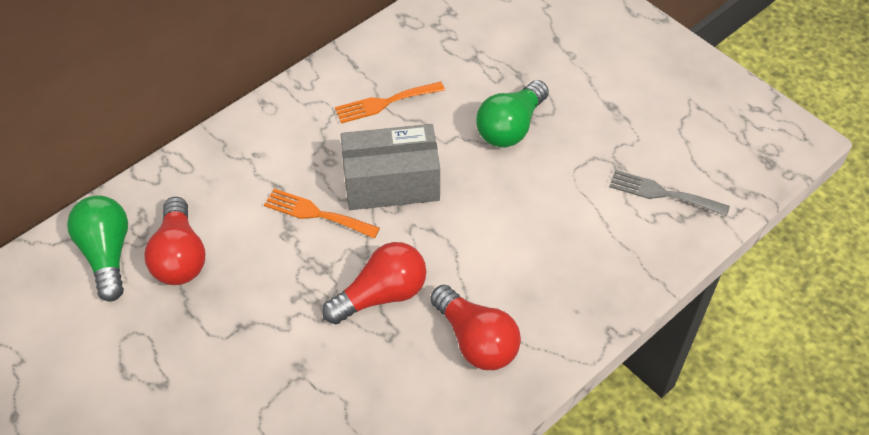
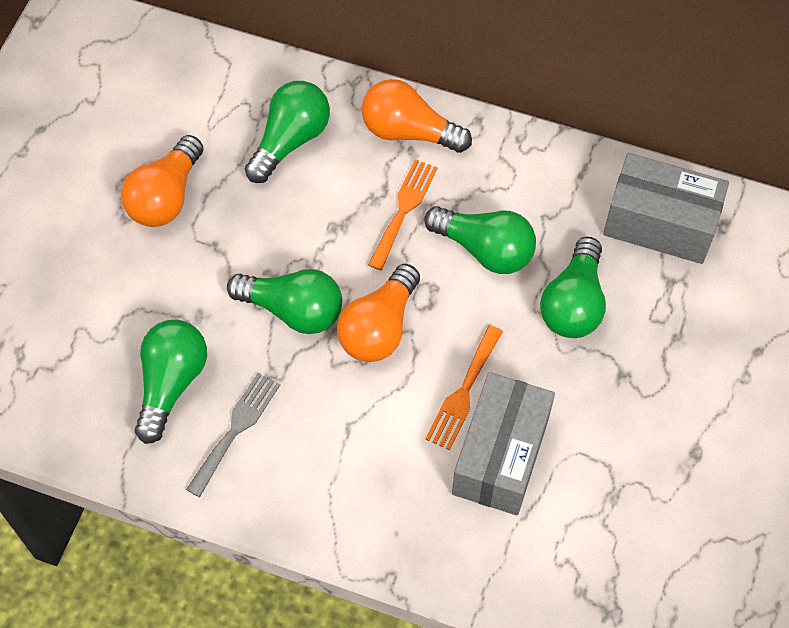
green light bulb: [67,195,128,301] [476,80,549,147] = 2 -> [135,320,207,444] [227,269,342,334] [245,81,330,183] [424,206,536,274] [540,237,606,338] = 5
grey box: [341,124,440,210] = 1 -> [452,372,555,515] [603,153,729,264] = 2
orange light bulb: none = 0 -> [121,135,204,227] [337,264,420,362] [362,79,472,153] = 3
red light bulb: [144,197,205,285] [322,242,426,324] [430,285,521,370] = 3 -> none = 0

